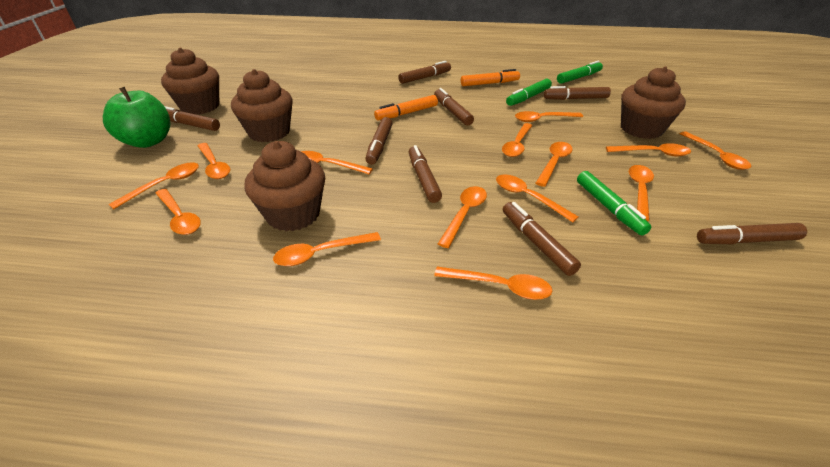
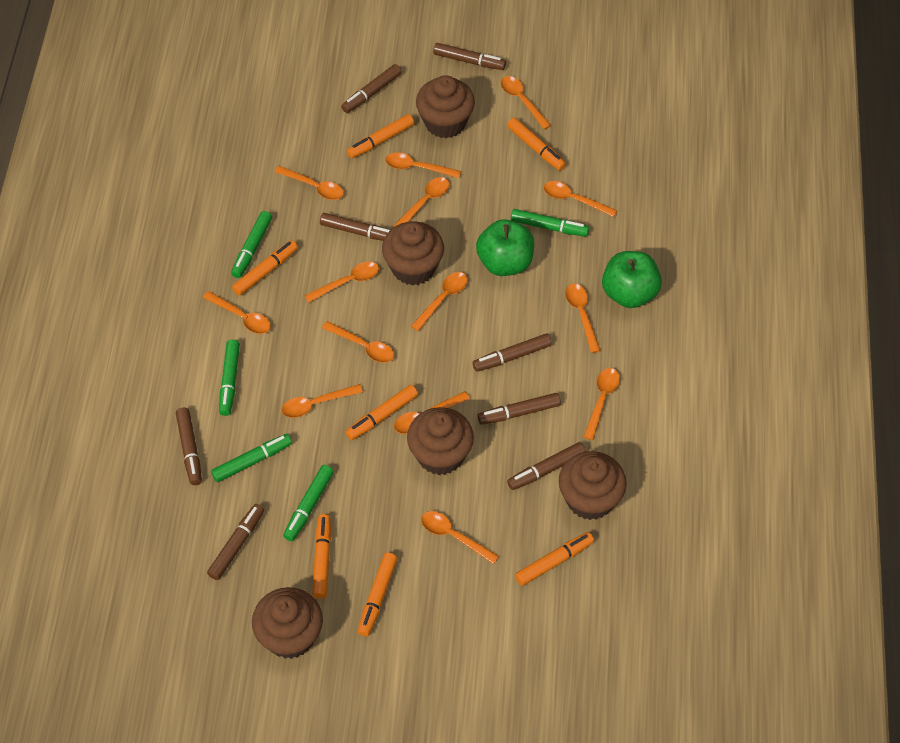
brown cupcake: [161,48,219,115] [231,69,292,142] [244,141,325,231] [621,66,686,139] = 4 -> [252,587,323,659] [382,221,444,286] [407,407,474,475] [416,75,475,138] [559,451,627,520] = 5
green apple: [103,87,170,148] = 1 -> [476,219,534,276] [602,251,662,308] = 2
green marker: [506,79,552,106] [557,61,603,84] [577,171,651,236] = 3 -> [211,434,292,482] [219,340,240,416] [231,211,272,278] [283,465,334,541] [511,209,589,237] = 5
orange marker: [374,95,438,121] [461,69,520,86] = 2 -> [232,240,298,296] [312,514,331,599] [346,385,418,440] [347,114,414,158] [358,552,397,636] [507,118,566,171] [515,532,594,586] = 7

